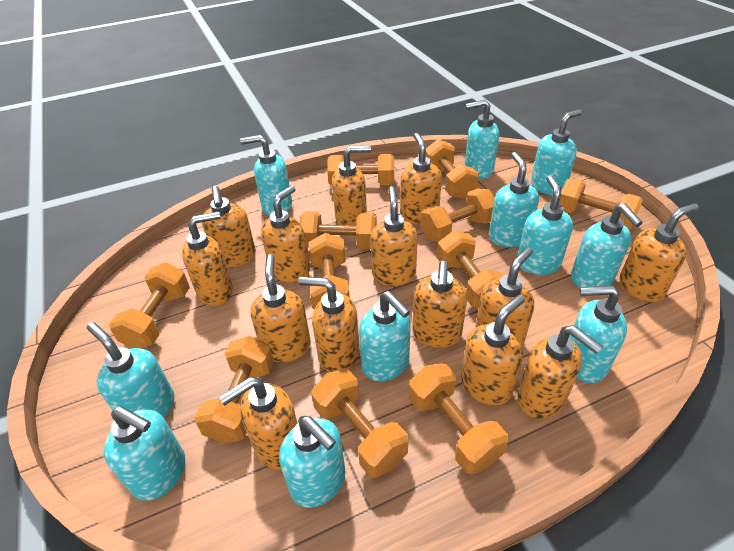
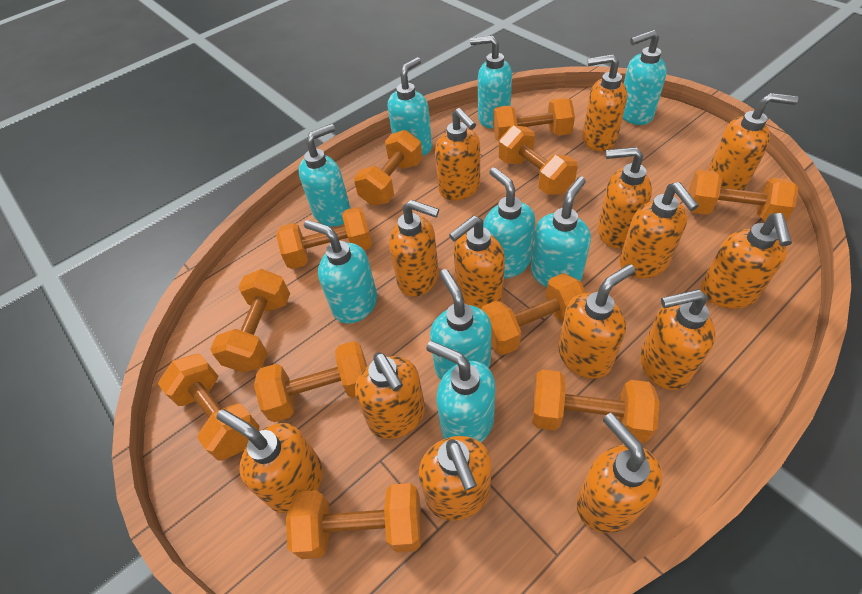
turquoise soap dispenser: [87,322,175,418] [104,406,185,500] [240,135,292,216] [279,416,346,508] [359,291,411,381] [465,99,499,179] [489,152,539,247] [518,175,573,275] [531,109,582,195] [569,285,627,383] [571,204,643,287] = 11 -> [298,124,351,227] [304,220,377,324] [388,57,432,156] [426,341,495,442] [430,269,492,379] [470,35,512,129] [483,167,535,279] [531,176,591,287] [623,30,667,125] = 9

